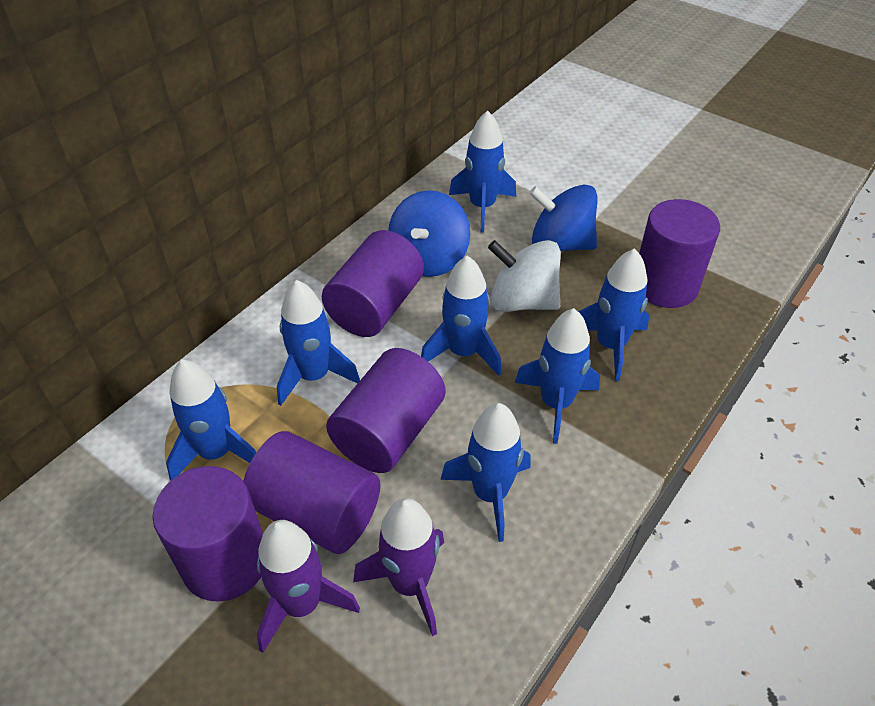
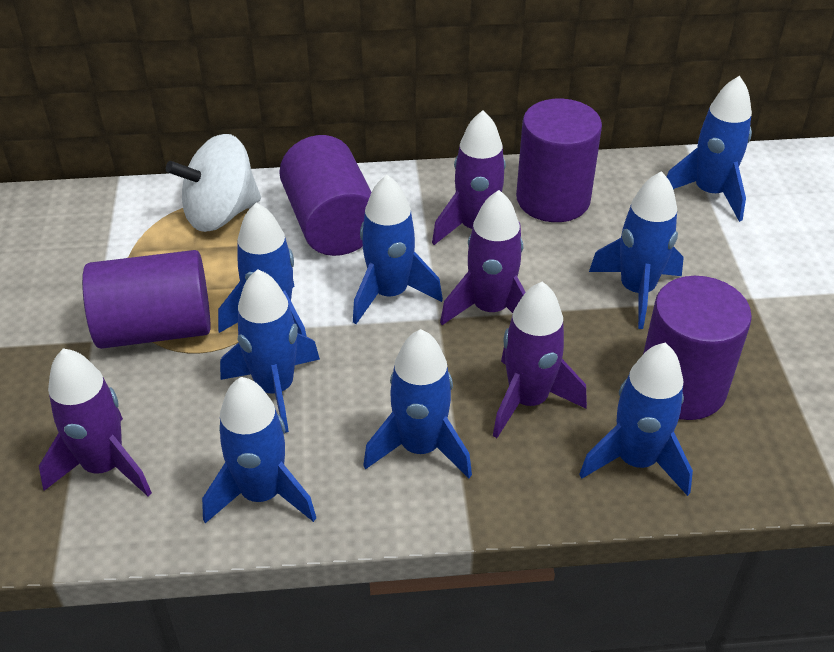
blue rocket: [166,359,256,481] [277,280,360,406] [421,256,502,376] [441,403,531,542] [449,110,516,233] [515,308,600,444] [578,248,649,381] = 7 -> [202,377,316,523] [218,203,307,337] [220,269,320,433] [353,175,443,324] [363,329,472,478] [579,343,693,496] [589,171,684,329] [667,76,752,222] = 8
blue spinning top: [388,190,470,277] [529,184,598,251] = 2 -> none = 0
purple cylinder: [153,466,263,602] [244,431,380,554] [322,230,424,337] [326,348,445,473] [639,199,720,308] = 5 -> [82,250,211,349] [279,135,372,256] [516,99,602,222] [643,276,752,420] = 4
purple rocket: [257,520,360,653] [353,498,444,636] = 2 -> [39,348,152,496] [432,110,521,245] [440,190,526,325] [493,282,587,438] = 4

